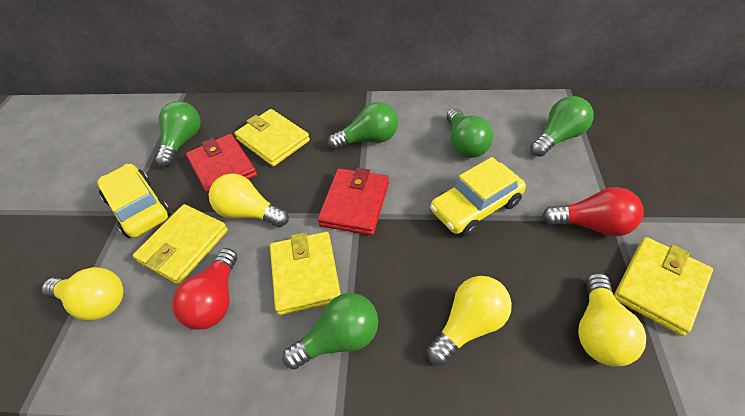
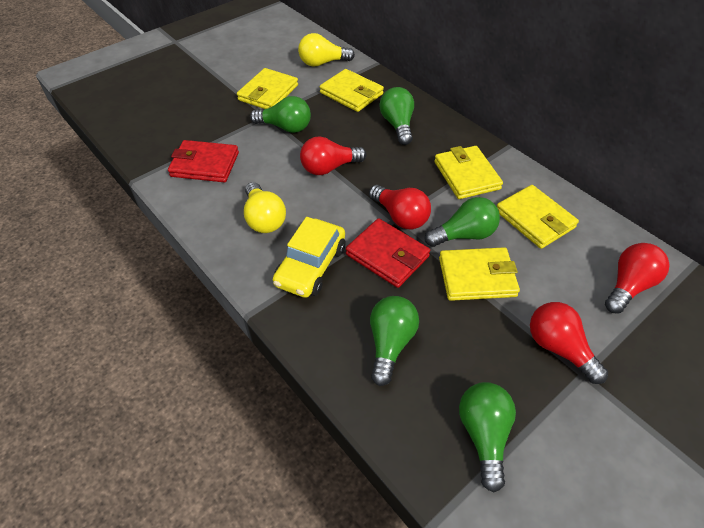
red light bulb: [172,248,237,330] [542,187,644,236] = 2 -> [300,136,366,175] [369,185,431,229] [530,302,608,384] [605,243,669,313] = 4
yellow car: [97,164,171,238] [430,157,526,236] = 2 -> [273,217,345,298] = 1
yellow light bulb: [42,267,123,321] [209,173,289,227] [427,276,512,365] [578,273,646,367] = 4 -> [244,182,286,233] [298,33,355,67] = 2
yellow wallet: [133,204,228,285] [235,109,310,166] [270,232,341,315] [614,237,713,336] = 4 -> [237,68,298,109] [320,69,384,112] [434,146,503,199] [439,247,520,301] [497,185,579,249] = 5

